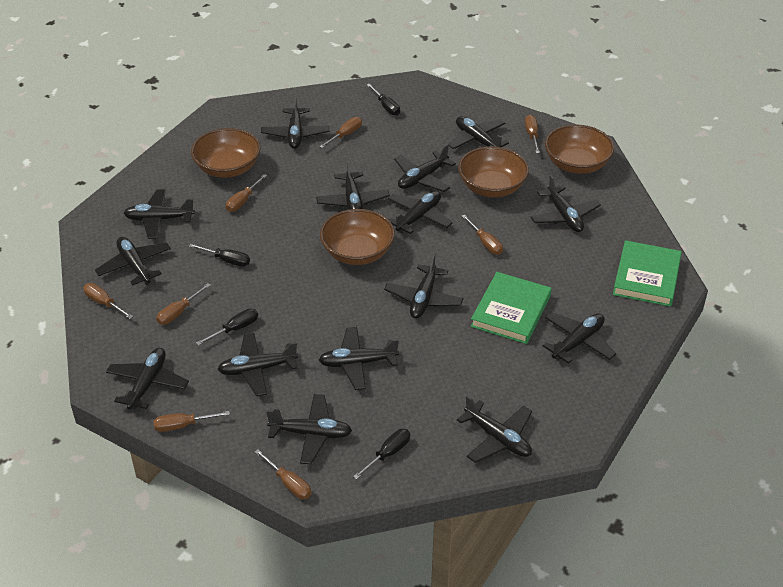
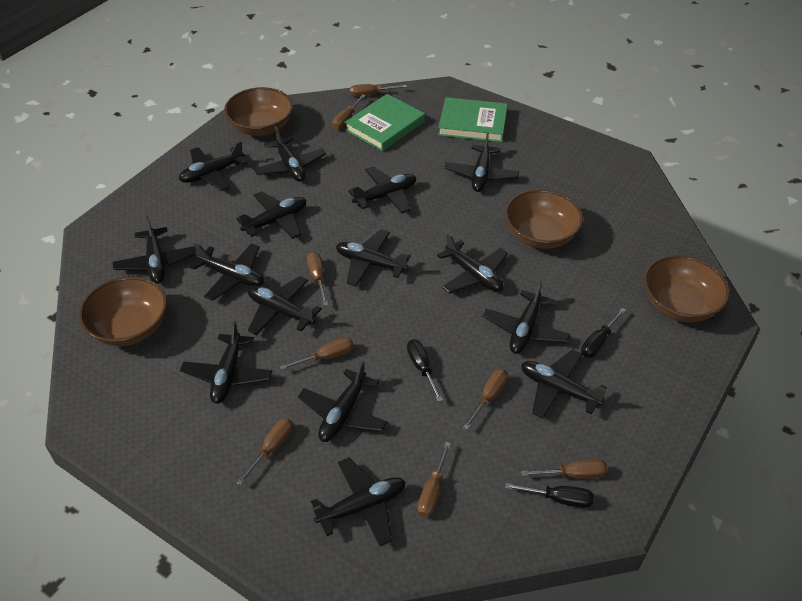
black screwdriver: [189,244,250,266] [196,308,258,346] [353,429,410,479] [367,84,400,116] = 4 -> [407,339,443,402] [505,483,594,508] [581,308,626,357] = 3

